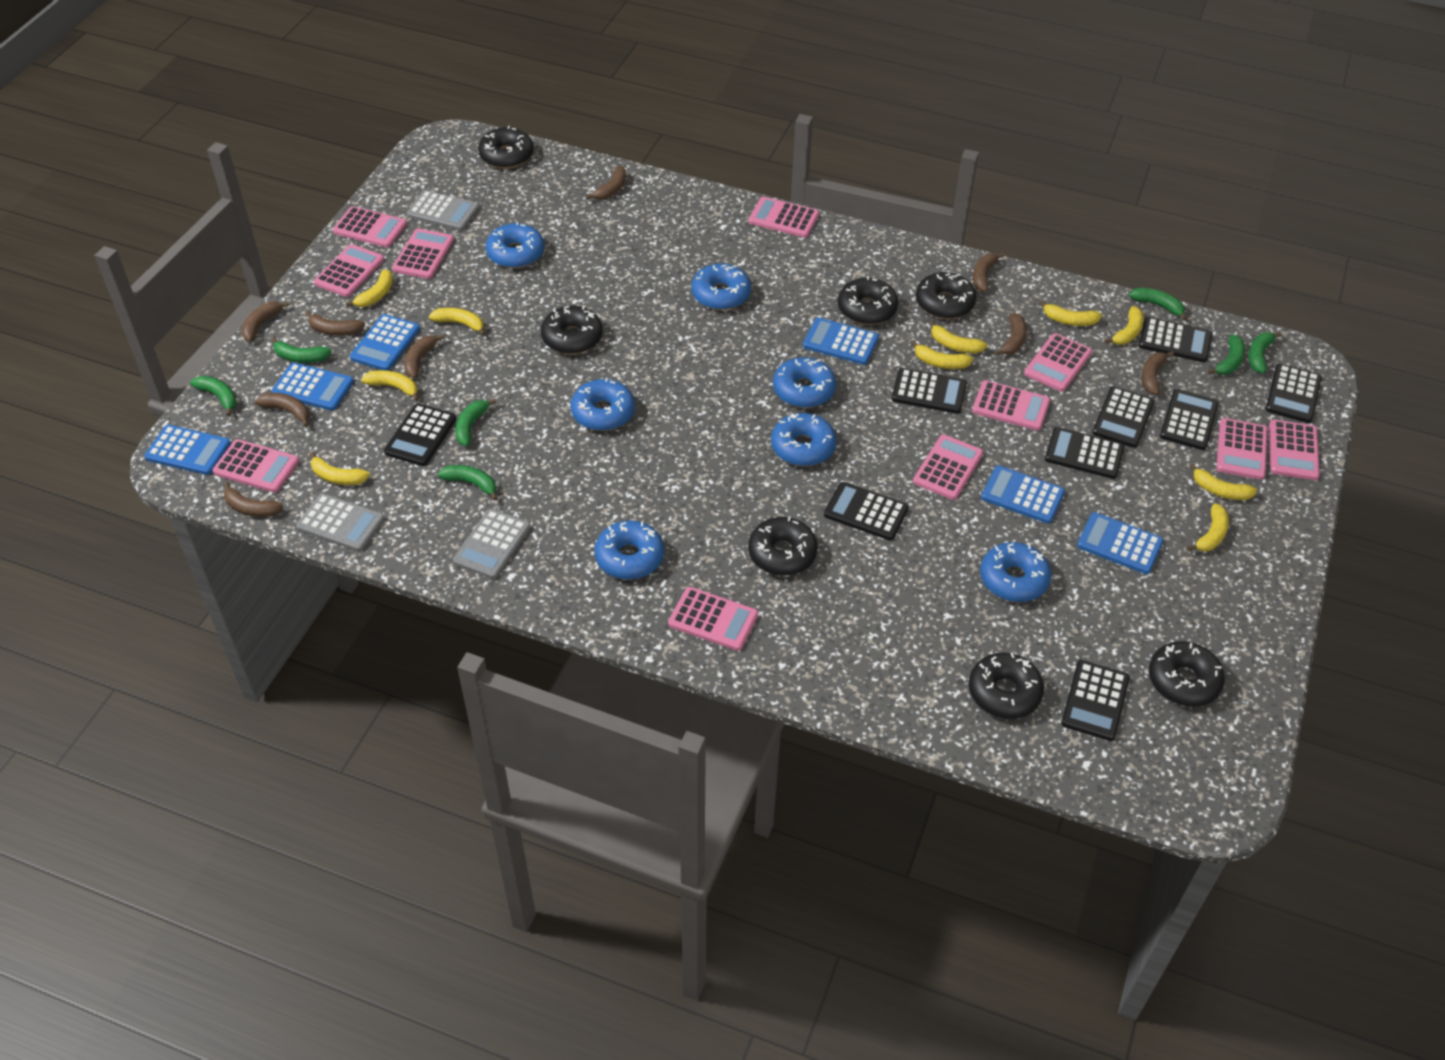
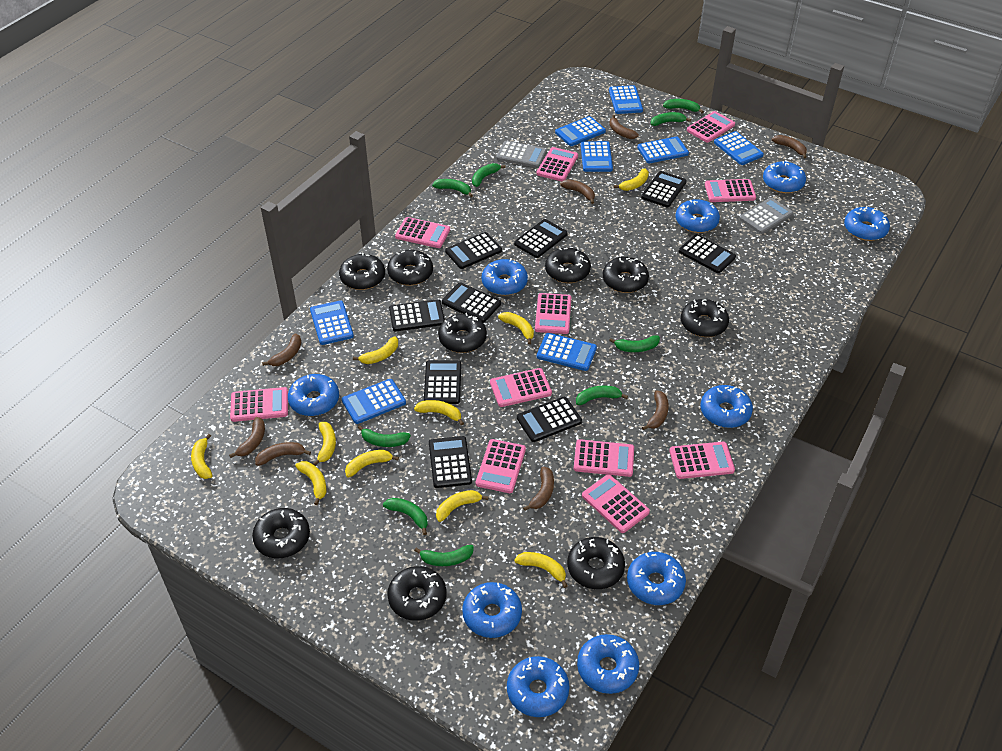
black donut: [478,126,533,169] [541,306,603,354] [748,517,818,576] [838,276,898,325] [916,272,976,319] [969,653,1044,719] [1149,641,1225,707] = 7 -> [252,508,310,558] [339,253,385,290] [387,250,433,286] [387,566,447,621] [438,313,487,353] [545,248,591,283] [567,537,625,589] [603,257,649,293] [681,299,729,337] = 9
blue calculator: [144,425,231,475] [272,363,354,411] [350,314,420,371] [803,318,879,365] [981,465,1065,524] [1077,512,1164,574] = 6 -> [310,301,354,345] [342,379,406,424] [537,333,597,371] [555,116,606,146] [581,141,613,172] [609,85,643,114] [637,136,689,163] [714,131,764,165] = 8
blue donut: [486,222,544,268] [571,378,635,431] [595,521,664,580] [691,264,751,310] [771,413,836,466] [773,357,836,408] [980,542,1051,602] = 7 -> [288,374,339,416] [462,582,522,638] [482,259,528,295] [507,656,570,717] [577,634,639,694] [627,552,686,605] [676,199,720,233] [701,385,753,428] [763,161,806,193] [844,206,890,241] = 10
brown banana: [224,482,283,517] [242,301,290,342] [254,393,309,427] [305,311,365,336] [404,334,445,378] [586,166,626,200] [973,253,1004,292] [995,313,1027,356] [1141,352,1174,395] = 9 -> [229,417,265,458] [255,442,311,466] [262,333,301,366] [523,467,554,511] [560,179,595,204] [609,115,639,139] [642,390,669,430] [772,135,807,158] = 8
green banana: [190,376,237,416] [271,337,332,363] [438,465,498,501] [455,398,496,446] [1129,288,1187,321] [1208,335,1245,375] [1248,332,1282,373] = 7 -> [358,425,411,447] [383,498,428,535] [414,545,474,566] [432,179,473,197] [472,163,506,187] [576,386,628,405] [609,335,660,352] [651,112,691,126] [663,99,704,113] = 9
grey calculator: [296,493,385,552] [407,190,479,231] [453,509,531,579] = 3 -> [496,141,547,168] [739,198,793,234] = 2

